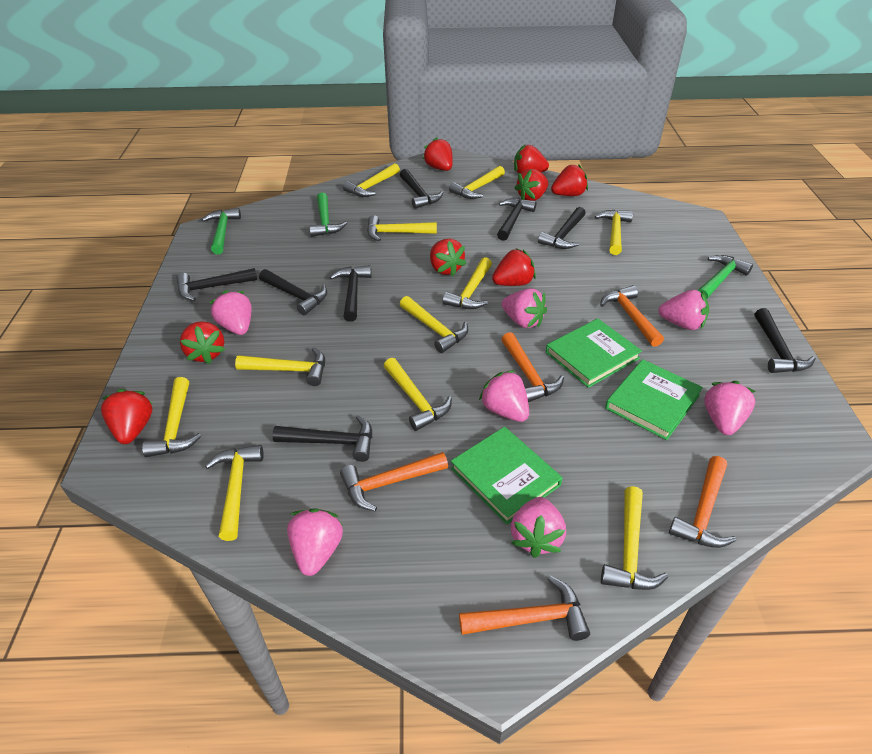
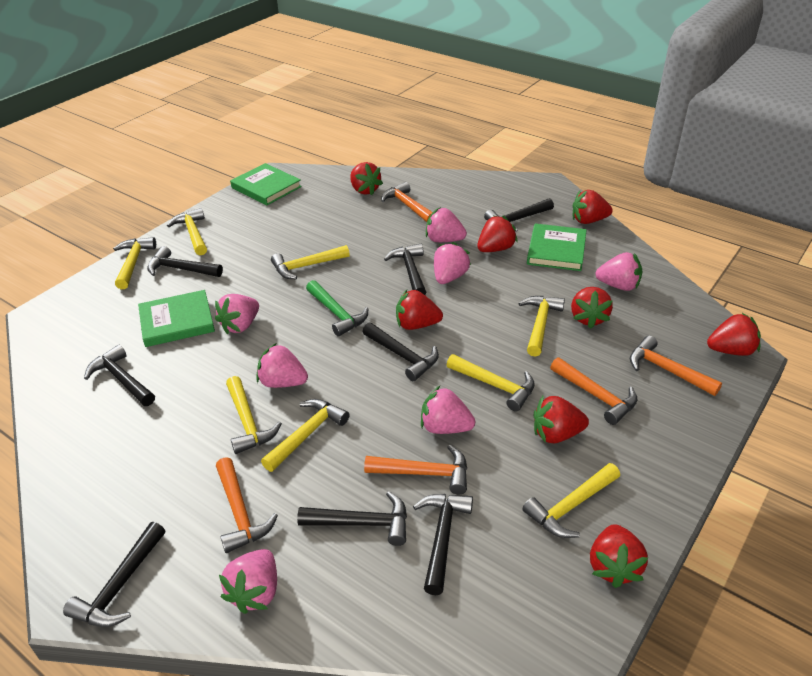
green hammer: [202,208,241,254] [309,193,347,237] [697,255,753,299] = 3 -> [306,280,368,337] = 1
yellow hammer: [142,377,201,457] [205,445,264,541] [235,347,325,386] [343,163,400,197] [367,215,437,241] [384,358,452,431] [400,296,468,353] [442,257,492,309] [449,166,505,199] [595,210,633,255] [601,486,668,590] = 11 -> [113,237,156,289] [167,208,207,255] [226,376,282,454] [261,399,349,472] [271,245,350,279] [447,354,535,411] [518,296,565,357] [523,463,620,538] = 8

